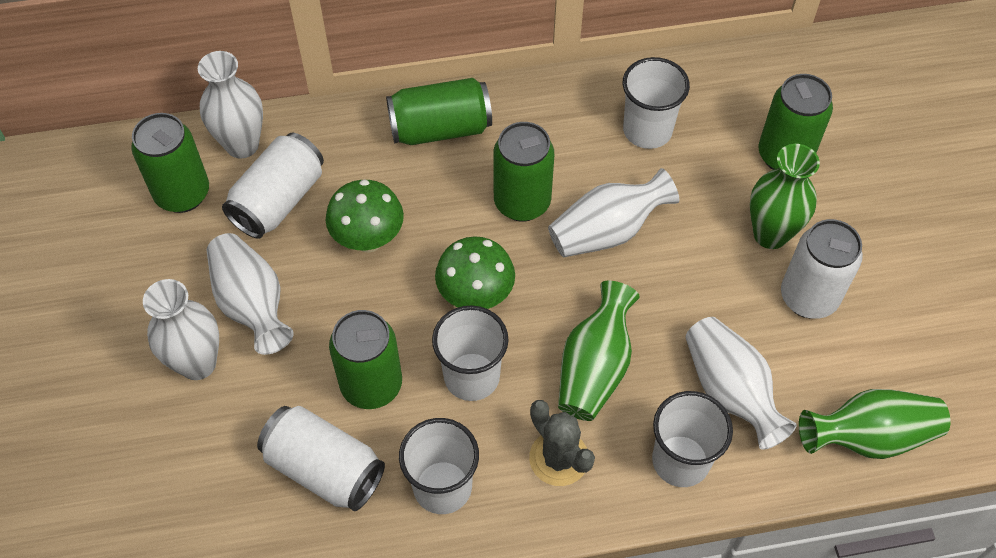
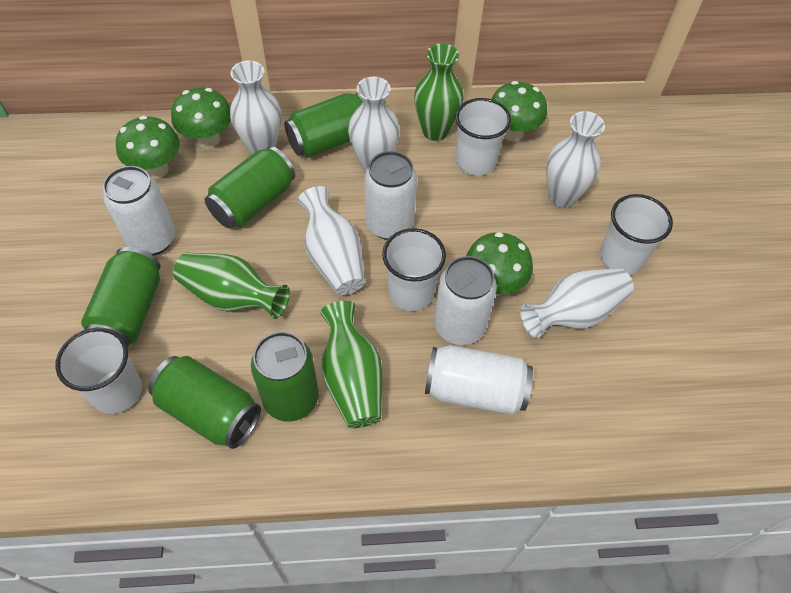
green mushroom: [326,180,404,253] [435,236,515,309] = 2 -> [116,116,180,178] [171,88,231,148] [466,232,533,296] [492,81,547,142] = 4
grey cactus: [529,400,595,486] = 1 -> none = 0
white can: [222,133,324,239] [257,406,385,511] [781,219,863,319] = 3 -> [103,166,175,256] [365,151,417,240] [425,345,533,415] [434,256,497,345] = 4

